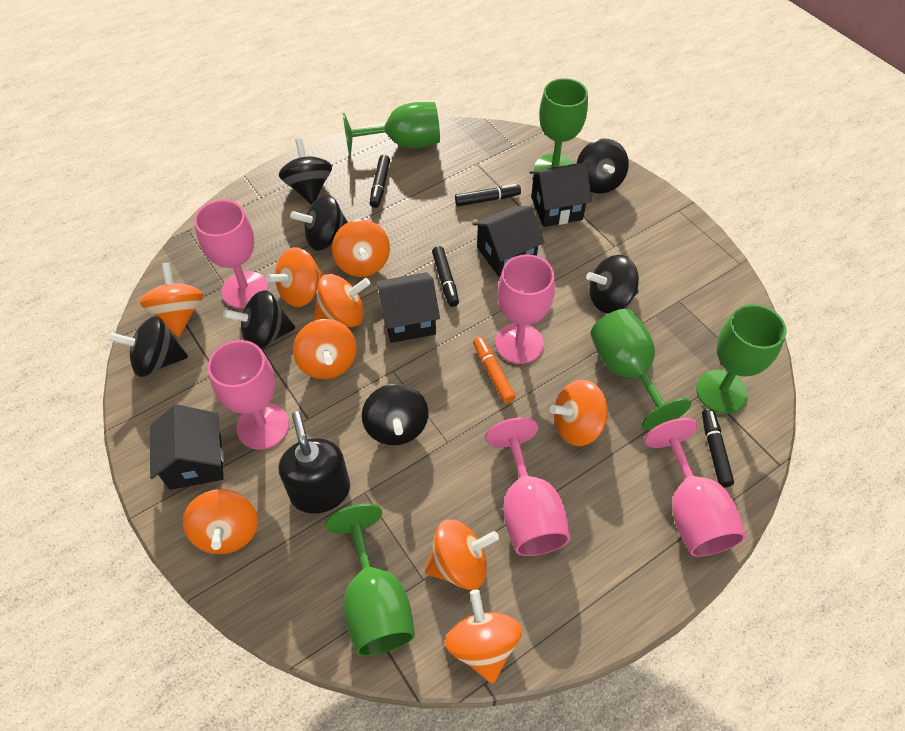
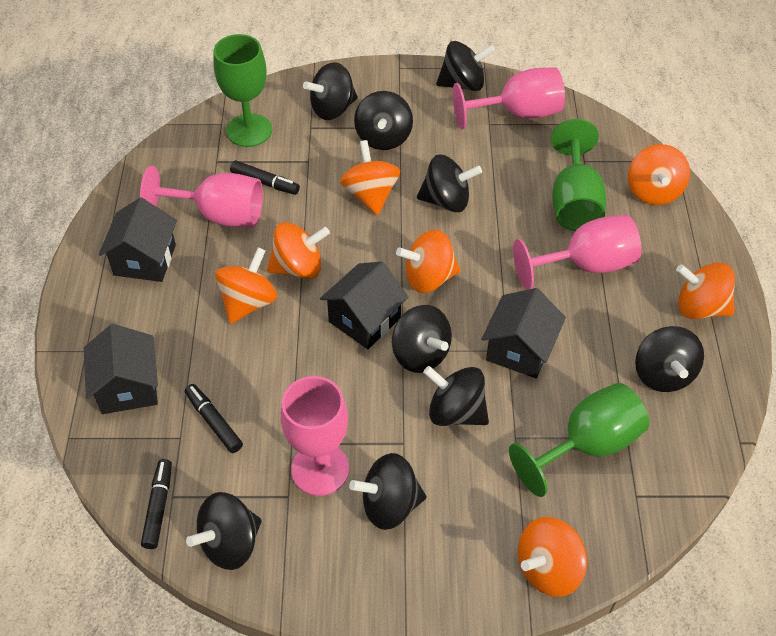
black marker: [370,155,390,208] [432,246,459,307] [455,184,521,206] [702,409,734,487] = 4 -> [141,459,172,549] [185,384,243,453] [230,160,300,195] = 3
black soap dispenser: [279,411,350,514] = 1 -> none = 0
black spinning top: [108,316,188,377] [223,290,295,350] [279,138,332,205] [290,195,348,251] [362,384,428,445] [577,139,629,193] [586,255,639,313] = 7 -> [186,492,262,570] [303,62,358,120] [349,453,426,530] [354,91,413,150] [392,305,452,373] [417,155,482,212] [423,366,489,426] [436,41,495,91] [635,326,704,392] = 9
green goblet: [325,504,415,656] [343,102,440,155] [534,78,588,171] [590,309,691,430] [696,304,787,414] = 5 -> [214,34,272,147] [509,383,649,497] [551,119,606,231] = 3
orange marker: [473,337,516,403] = 1 -> none = 0
orange spinning top: [140,262,203,337] [183,489,258,554] [266,247,324,307] [293,319,357,379] [313,274,371,327] [332,219,390,277] [425,519,499,590] [445,590,522,684] [550,380,608,446] = 9 -> [215,247,278,324] [267,222,330,279] [340,140,400,216] [396,229,460,293] [518,517,587,597] [628,144,690,205] [676,262,735,319] = 7
pink goblet: [194,200,268,309] [208,340,289,450] [485,417,570,556] [495,254,555,364] [645,418,746,557] = 5 -> [140,166,263,227] [281,376,349,496] [453,67,565,129] [513,215,641,290] = 4

